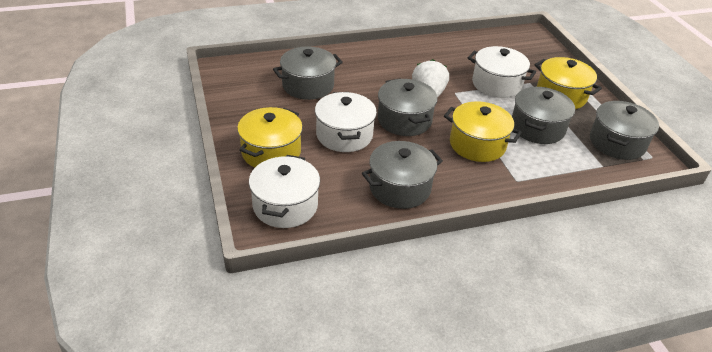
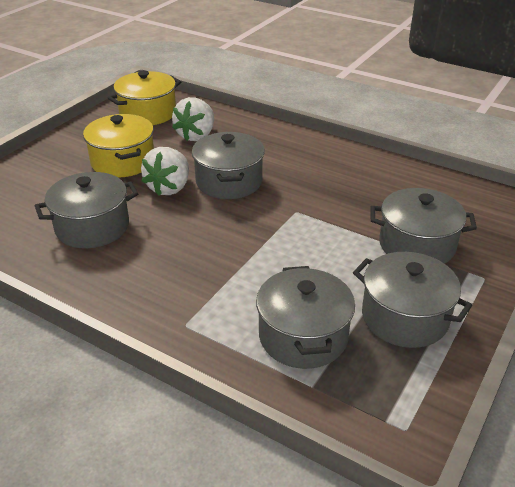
white pot: [249,155,320,228] [315,92,377,152] [468,46,536,98] = 3 -> none = 0
white strawberry: [412,59,449,98] = 1 -> [141,147,189,195] [172,97,214,141] = 2
yellow pot: [237,107,303,168] [444,101,522,162] [535,57,602,109] = 3 -> [83,114,154,178] [108,71,181,125] = 2

